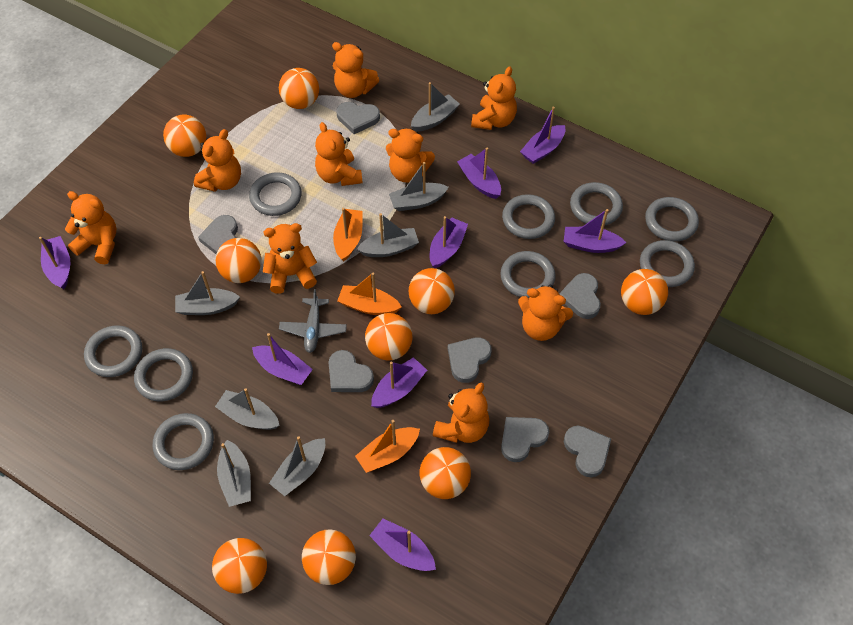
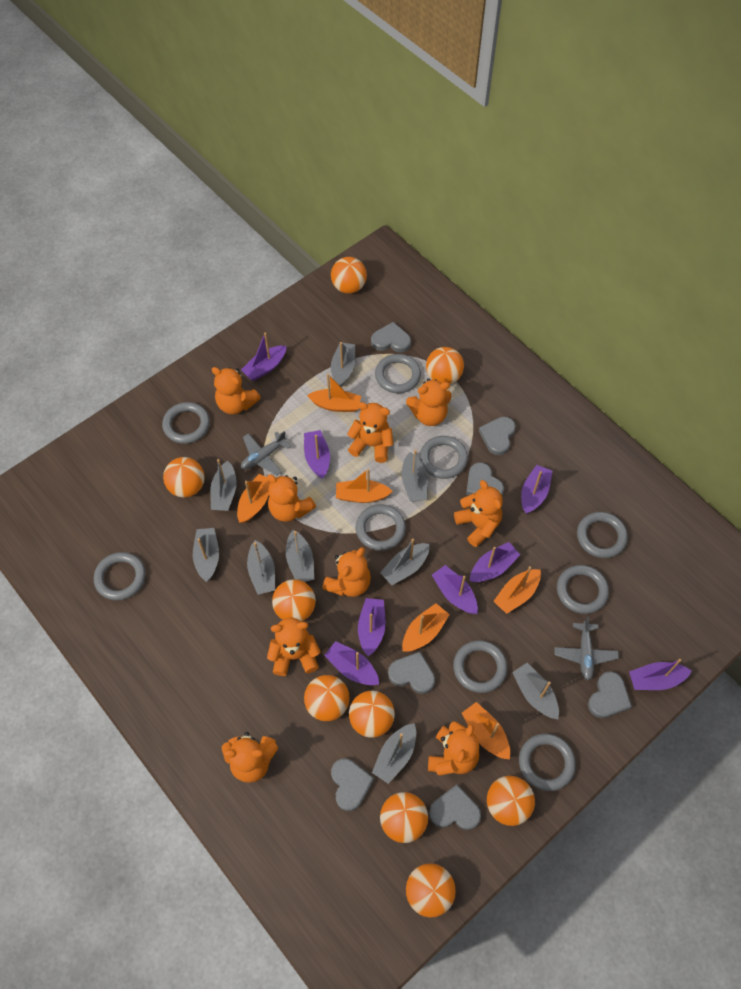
grey boat: [175,271,240,315] [215,388,280,430] [217,440,251,507] [269,436,325,496] [357,213,419,257] [389,162,449,211] [411,82,460,132] = 7 -> [193,528,219,582] [210,459,237,511] [247,540,275,594] [286,530,314,582] [331,342,355,387] [372,723,416,784] [380,539,430,585] [402,450,428,502] [512,663,559,719] = 9
grey plane: [279,289,347,353] = 1 -> [241,431,291,476] [554,617,619,680] = 2
orange boat: [333,208,363,262] [337,273,402,315] [355,420,420,473] = 3 -> [237,474,271,523] [307,374,361,412] [336,469,393,503] [402,603,450,652] [462,702,510,760] [493,566,541,614] = 6

